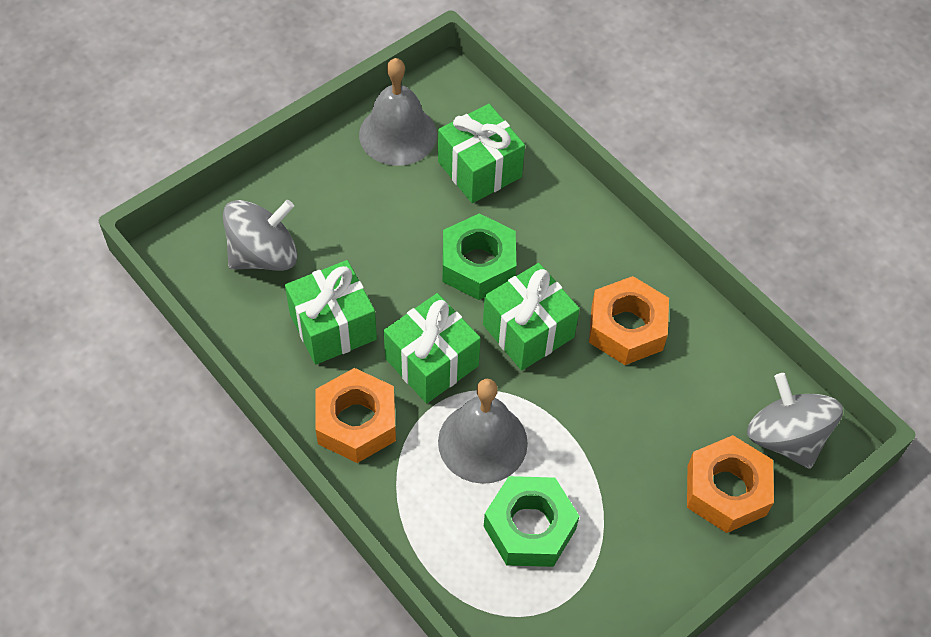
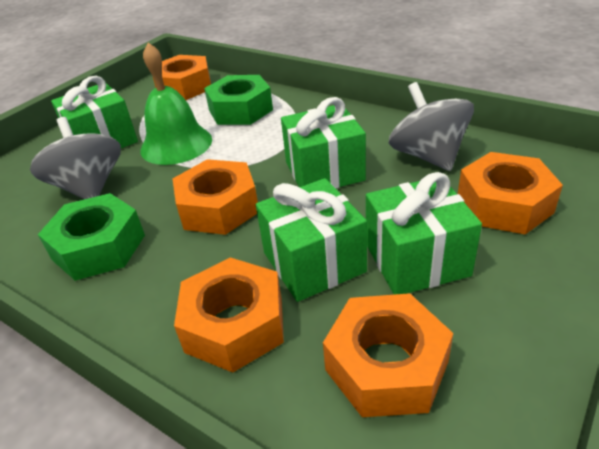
green bell: none = 0 -> [140,43,212,165] = 1
grey bell: [359,58,437,166] [438,379,528,484] = 2 -> none = 0
orange nut: [316,368,396,463] [589,276,669,365] [687,435,774,533] = 3 -> [153,55,211,100] [172,159,258,235] [174,257,284,373] [323,293,453,417] [458,152,563,235] = 5

